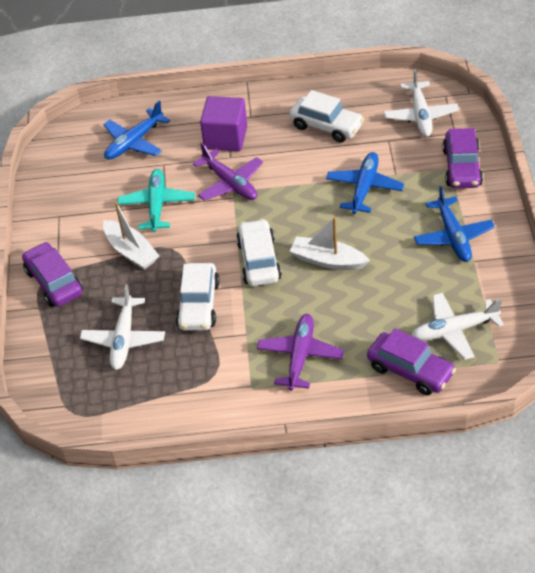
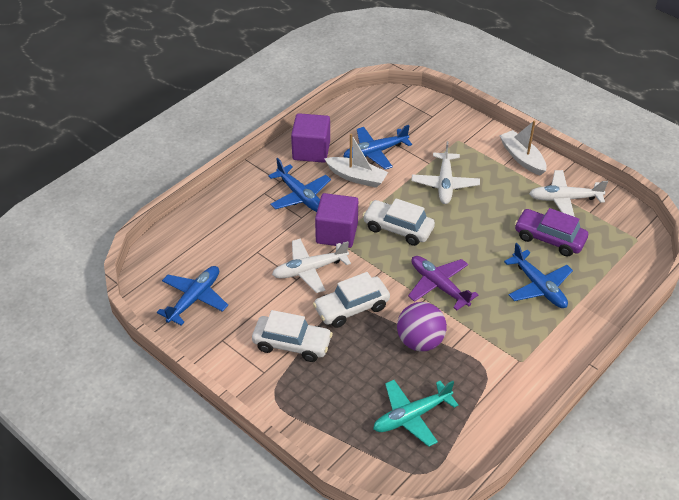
blue plane: [103,101,170,160] [326,152,404,214] [414,186,495,262] = 3 -> [157,266,228,326] [268,158,331,212] [343,125,412,170] [504,243,573,308] = 4
purple ball: none = 0 -> [397,302,447,352] = 1
purple car: [22,242,83,307] [367,328,456,395] [442,128,483,188] = 3 -> [514,208,588,256] = 1
purple cube: [200,96,247,151] = 1 -> [291,113,330,163] [315,193,358,248] = 2
purple plane: [193,143,263,201] [257,314,344,391] = 2 -> [408,256,478,311] = 1

